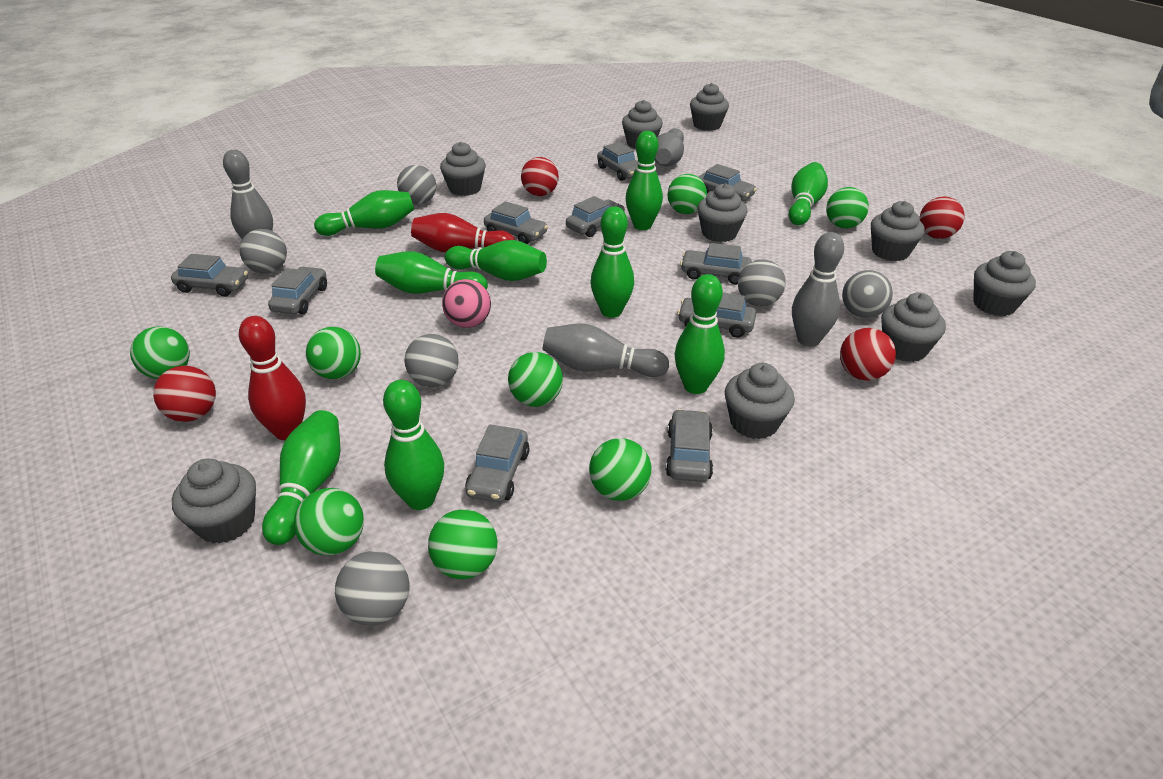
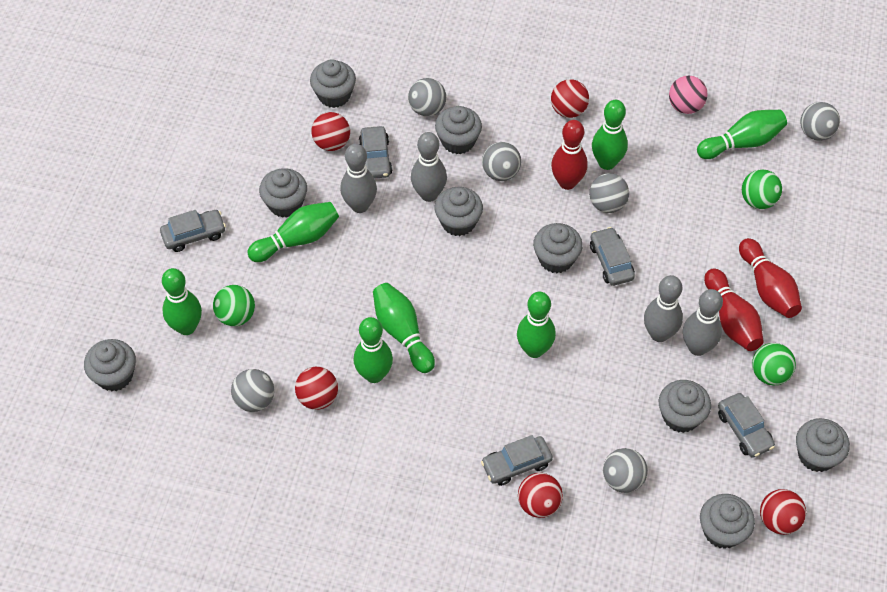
green ball: [130,326,190,379] [294,488,364,555] [306,327,361,379] [428,509,497,579] [508,352,563,407] [589,438,652,501] [667,174,707,214] [826,187,869,228] = 8 -> [213,285,255,326] [742,169,782,209] [752,343,796,385] = 3
green bowling pin: [262,410,340,545] [314,190,414,236] [375,251,488,294] [383,380,444,510] [445,240,547,281] [591,206,634,318] [625,131,663,230] [674,274,725,394] [788,162,828,225] = 9 -> [162,268,202,335] [247,202,339,262] [354,317,393,383] [373,283,435,373] [517,292,556,358] [592,100,628,170] [697,110,787,159] = 7
grey car: [171,254,248,297] [268,267,327,314] [465,424,529,502] [484,201,548,244] [566,196,625,237] [597,142,638,181] [666,409,713,482] [678,292,756,338] [680,243,752,285] [698,164,757,201] = 10 -> [160,210,226,252] [359,126,392,179] [481,435,553,486] [590,227,635,286] [718,393,775,458] = 5
red ball: [153,366,216,422] [521,157,559,196] [840,328,896,381] [919,197,964,239] = 4 -> [295,367,338,410] [311,112,350,151] [518,473,563,518] [551,79,589,118] [760,489,806,535] = 5
red bowling pin: [239,316,306,440] [411,213,515,252] = 2 -> [551,120,588,190] [704,268,764,351] [739,238,802,318] = 3

